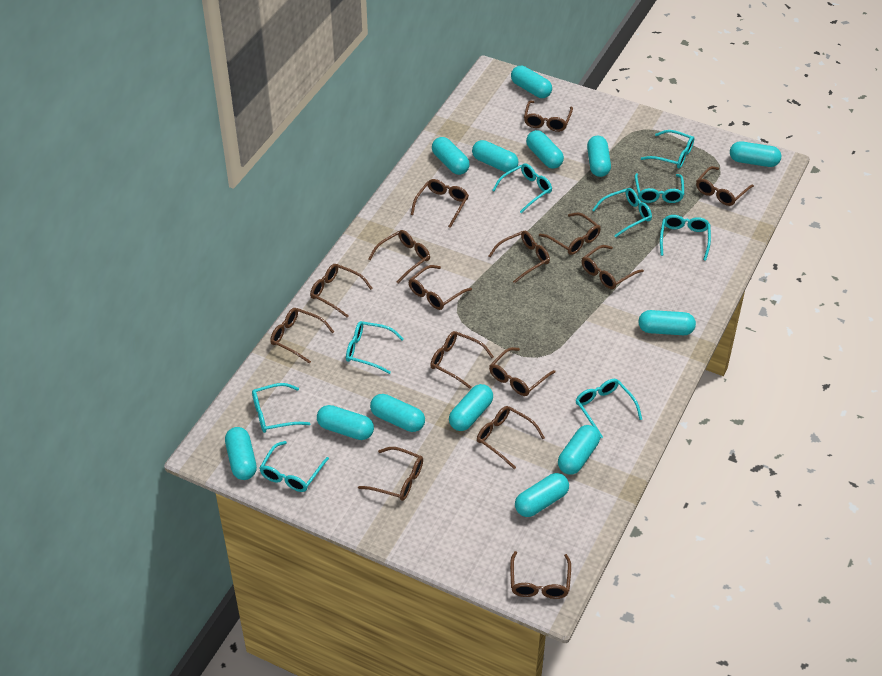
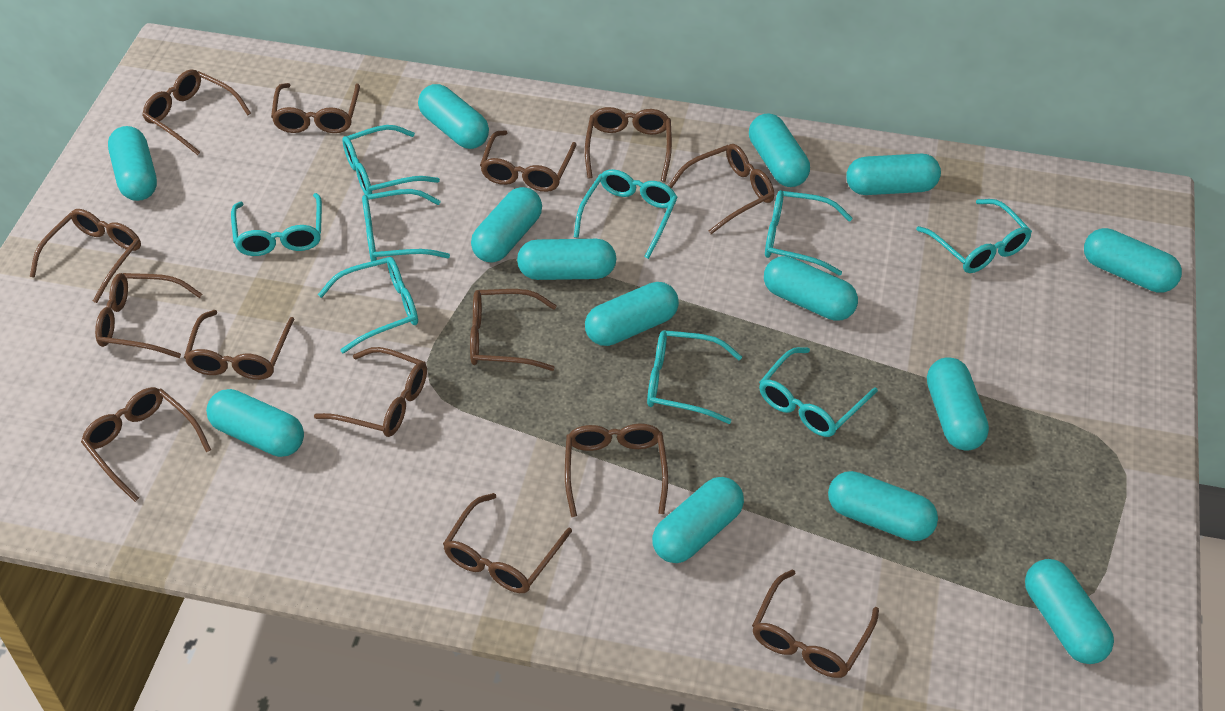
brown glasses: [270,308,334,364] [310,264,373,318] [358,447,423,501] [369,230,430,283] [409,265,472,310] [411,179,469,228] [430,331,494,389] [477,406,545,469] [489,231,550,284] [489,347,556,396] [510,551,571,599] [524,101,573,132] [539,213,601,255] [582,245,644,289] [696,166,754,206] = 15 -> [30,209,141,303] [81,387,211,502] [95,273,202,358] [142,69,251,155] [184,310,295,380] [271,83,360,133] [314,347,427,437] [443,493,572,593] [470,289,557,371] [480,130,577,192] [565,424,668,517] [585,107,672,182] [668,144,774,234] [752,569,879,678] = 14
turquoise capsule: [225,427,257,480] [317,405,374,440] [370,394,425,432] [432,137,470,175] [449,384,493,431] [472,140,519,172] [511,66,552,98] [515,473,569,517] [526,130,564,169] [558,425,600,475] [587,135,611,177] [638,310,696,335] [730,141,781,167] = 13 -> [108,126,157,201] [206,389,304,457] [418,84,489,149] [471,187,542,262] [517,239,616,280] [585,282,679,346] [652,477,744,563] [749,113,810,187] [764,256,858,321] [828,471,938,541] [846,154,941,195] [927,357,989,451] [1025,559,1114,664] [1084,228,1182,293] = 14

